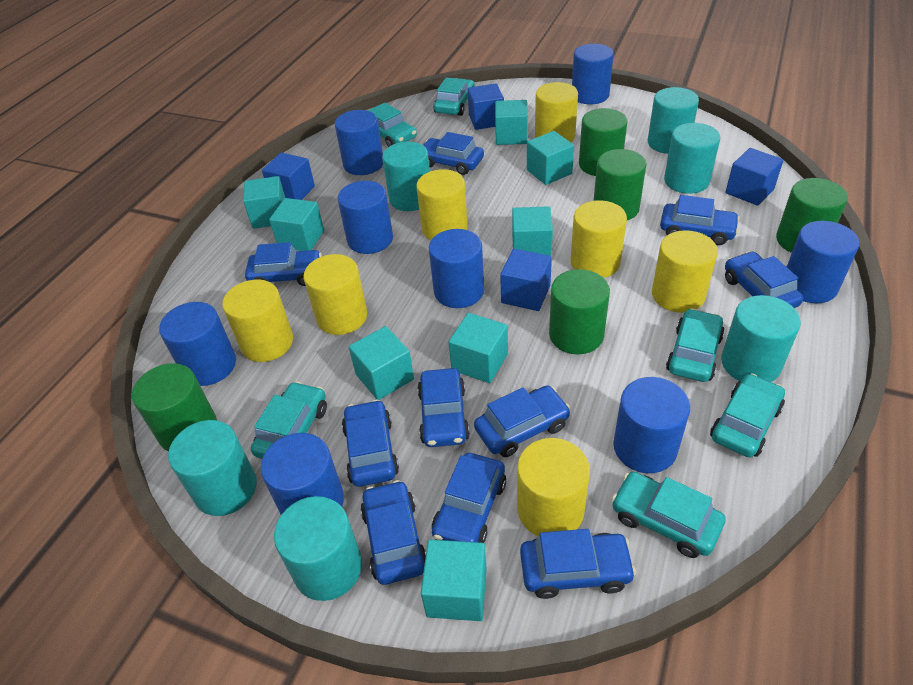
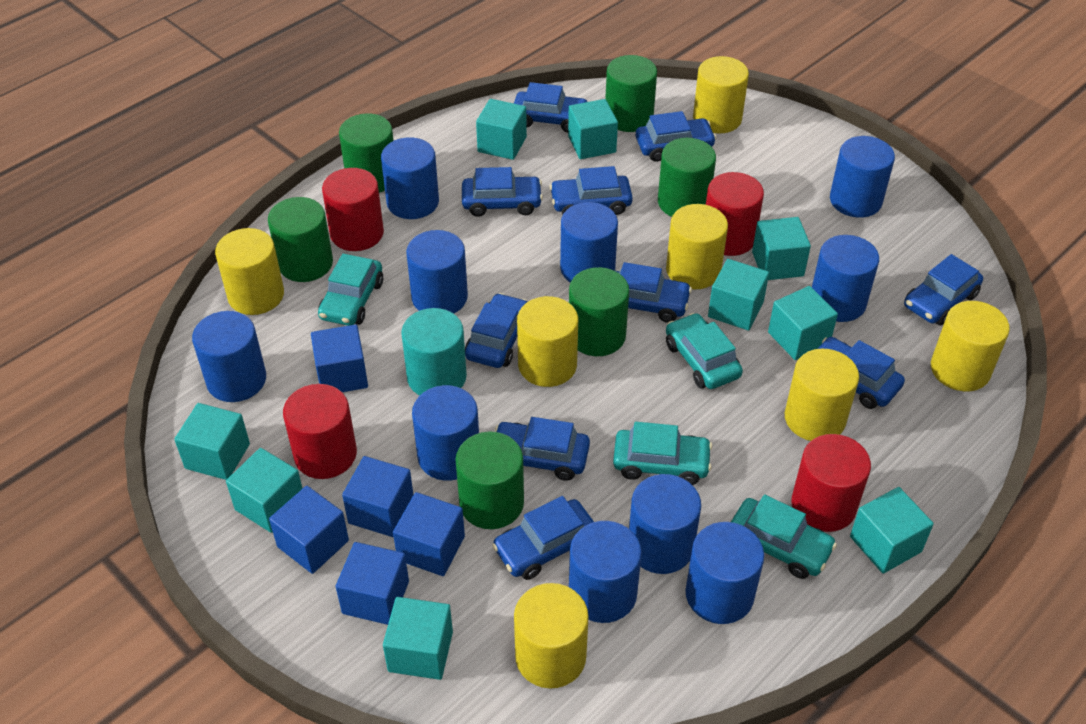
blue cube: [262,152,315,200] [467,83,504,130] [500,249,552,311] [725,148,783,206] = 4 -> [269,486,349,574] [311,324,368,392] [336,542,409,625] [342,456,413,537] [393,492,465,576] = 5
blue cylinder: [159,302,236,386] [261,433,344,515] [335,110,383,175] [338,181,393,254] [429,229,484,308] [572,44,614,104] [613,377,690,473] [787,221,859,303] = 8 -> [192,311,266,402] [381,137,439,219] [406,230,468,314] [412,385,479,481] [560,202,618,283] [569,521,642,623] [629,474,701,574] [685,522,764,624] [812,235,879,322] [830,136,895,218] = 10
green cylinder: [132,363,217,451] [549,269,610,354] [579,108,628,176] [593,149,646,220] [776,178,848,253] = 5 -> [268,197,333,282] [339,113,394,193] [455,431,524,529] [569,267,629,356] [605,55,657,132] [658,138,716,217] = 6
red cylinder: none = 0 -> [283,384,357,479] [322,168,384,251] [706,172,764,256] [791,434,871,532] = 4
turquoise car: [251,381,327,459] [368,103,417,147] [433,77,475,116] [611,472,726,558] [666,309,725,382] [710,373,785,458] = 6 -> [318,254,383,326] [613,422,712,485] [666,313,743,389] [731,494,837,579] = 4
turquoise cube: [243,176,285,229] [269,198,324,251] [349,326,414,400] [421,540,487,621] [449,313,508,383] [495,100,528,145] [512,206,553,256] [527,131,574,185] = 8 -> [174,403,250,480] [226,448,303,533] [383,597,453,680] [476,99,527,160] [568,99,618,159] [708,259,769,330] [752,217,811,280] [768,286,838,360] [850,487,934,574] = 9
turquoise cylinder: [168,420,257,516] [274,496,362,601] [382,142,430,211] [648,87,699,154] [664,123,720,194] [721,295,801,382] = 6 -> [401,308,467,396] = 1

